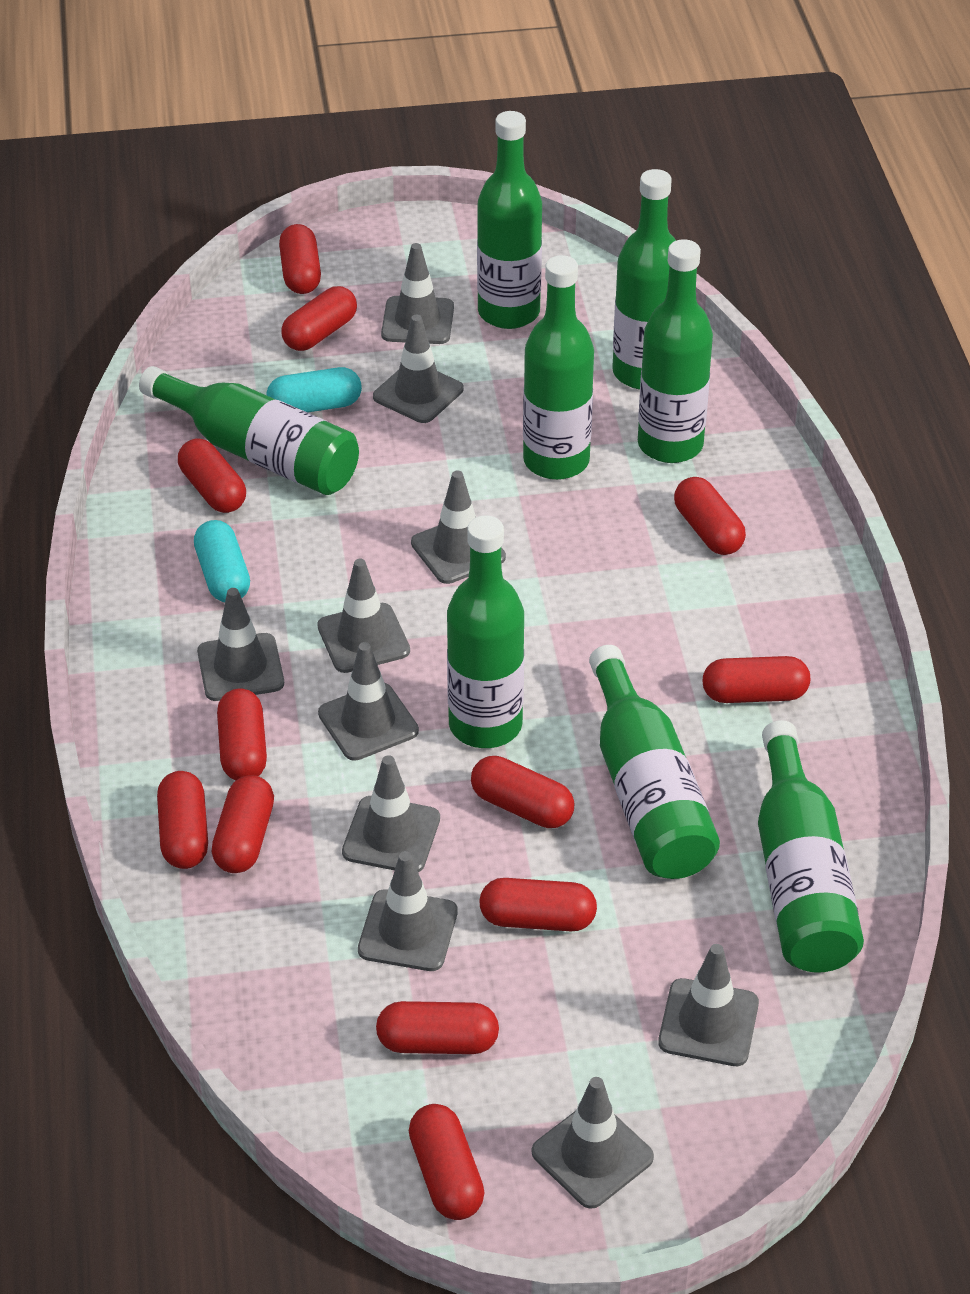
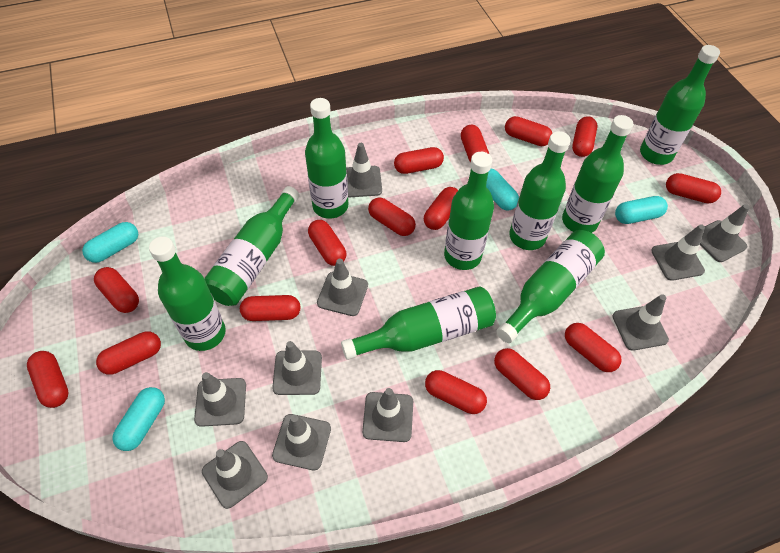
green bottle: [139,366,359,495] [447,515,524,748] [477,111,542,329] [523,255,594,480] [589,645,720,879] [612,169,676,390] [638,239,713,463] [758,720,864,973] = 8 -> [149,236,226,351] [204,186,299,306] [305,98,348,219] [341,286,496,360] [444,152,494,270] [496,230,605,343] [509,131,571,250] [562,115,633,233] [640,45,720,165] = 9
red capsule: [157,771,208,869] [178,438,246,513] [212,775,274,873] [217,689,267,780] [279,224,321,294] [281,286,357,351] [376,1001,499,1054] [409,1104,485,1220] [471,756,574,828] [479,878,597,931] [674,477,746,555] [702,656,810,703] = 12 -> [27,351,69,408] [94,267,139,313] [96,331,161,375] [240,295,300,321] [308,220,346,266] [368,198,416,236] [394,147,444,174] [424,187,458,230] [425,370,487,414] [461,125,489,162] [494,348,550,400] [505,116,552,146] [565,323,622,372] [572,116,597,157] [666,173,721,203] = 15
turquoise capsule: [194,520,250,602] [266,367,362,412] = 2 -> [82,222,138,263] [112,387,165,451] [486,169,519,211] [615,196,668,224] = 4

